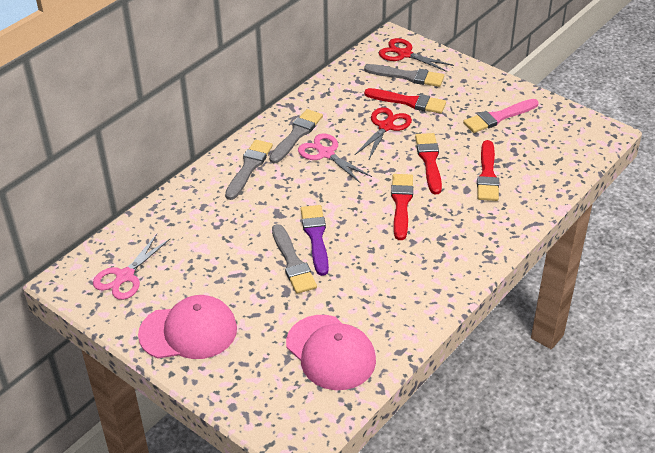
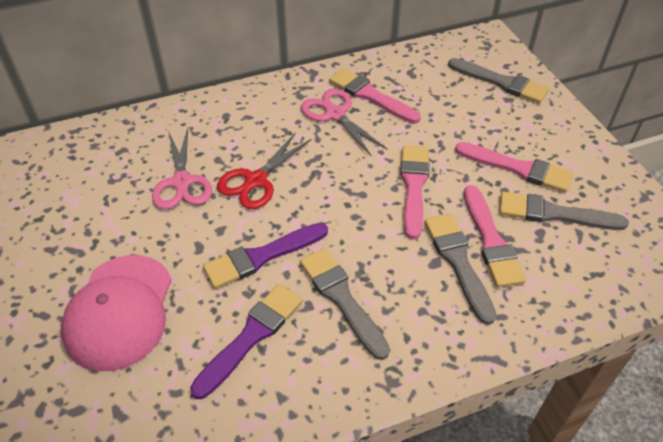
pink brush: [463,99,539,133] = 1 -> [329,68,421,123] [400,146,430,239] [455,142,573,192] [464,185,526,287] = 4
pink cap: [138,295,237,359] [286,315,376,390] = 2 -> [61,255,172,371] = 1
purple brush: [301,205,329,276] = 1 -> [190,284,302,399] [203,223,328,289] = 2
red brush: [364,88,446,114] [391,174,413,240] [415,133,442,194] [477,140,499,201] = 4 -> none = 0
red scissors: [355,107,412,159] [379,38,454,72] = 2 -> [217,132,312,209] = 1

